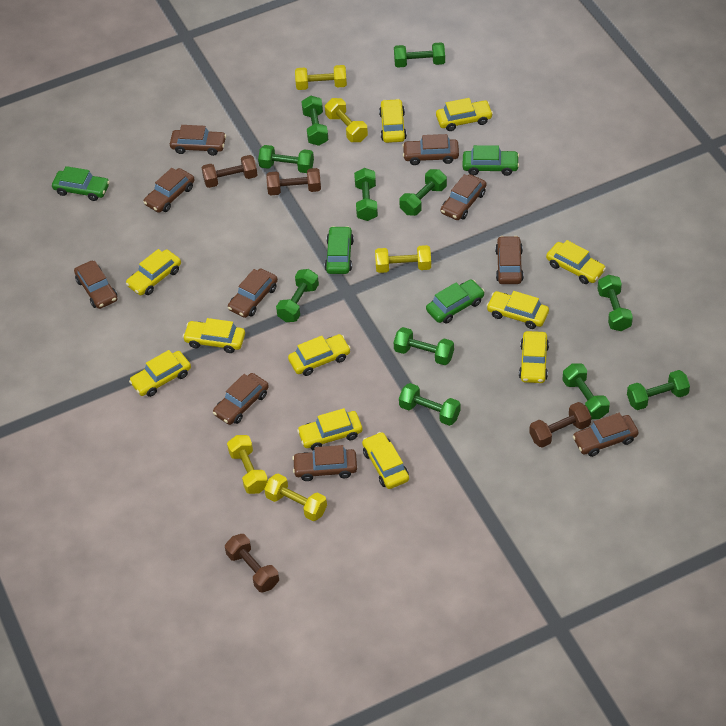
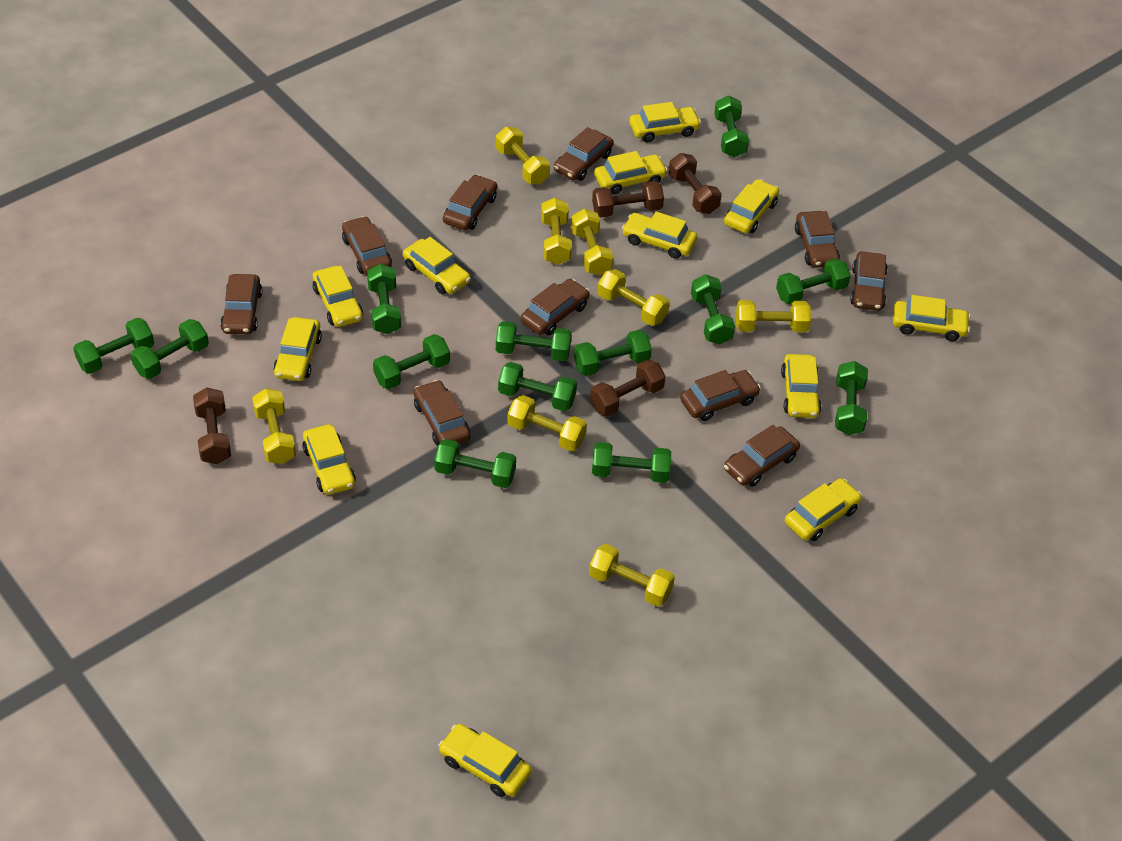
green car: [52,166,110,201] [325,226,354,274] [426,279,485,324] [462,145,519,176] = 4 -> none = 0
green dumbbell: [258,145,314,173] [276,269,319,322] [301,96,328,146] [354,168,378,221] [394,42,445,68] [394,327,454,365] [399,169,447,216] [399,383,460,426] [563,363,610,419] [598,275,633,331] [627,370,690,410] = 11 -> [73,318,154,374] [131,319,209,379] [367,264,401,334] [373,334,450,389] [434,439,516,488] [496,321,572,361] [498,362,577,411] [574,330,652,376] [592,442,671,483] [691,274,735,344] [714,96,749,158] [776,258,851,305] [835,361,868,435] = 13
yellow car: [126,249,181,295] [129,350,191,397] [183,318,245,353] [288,334,351,376] [297,408,362,451] [362,432,409,489] [379,99,407,143] [436,98,493,131] [486,291,549,329] [519,331,549,383] [546,240,606,284] = 11 -> [273,317,322,381] [302,424,356,495] [313,266,363,327] [403,237,471,294] [439,724,532,797] [594,151,668,194] [622,212,697,259] [629,102,701,142] [724,179,779,233] [781,354,821,418] [785,478,862,541] [893,295,970,341] = 12
yellow dumbbell: [227,435,268,494] [264,473,327,521] [295,65,347,90] [325,98,368,142] [375,245,431,273] = 5 -> [252,388,296,464] [496,127,550,184] [507,395,587,451] [541,198,572,265] [571,209,613,276] [589,544,675,607] [597,269,670,326] [736,300,811,332] = 8

